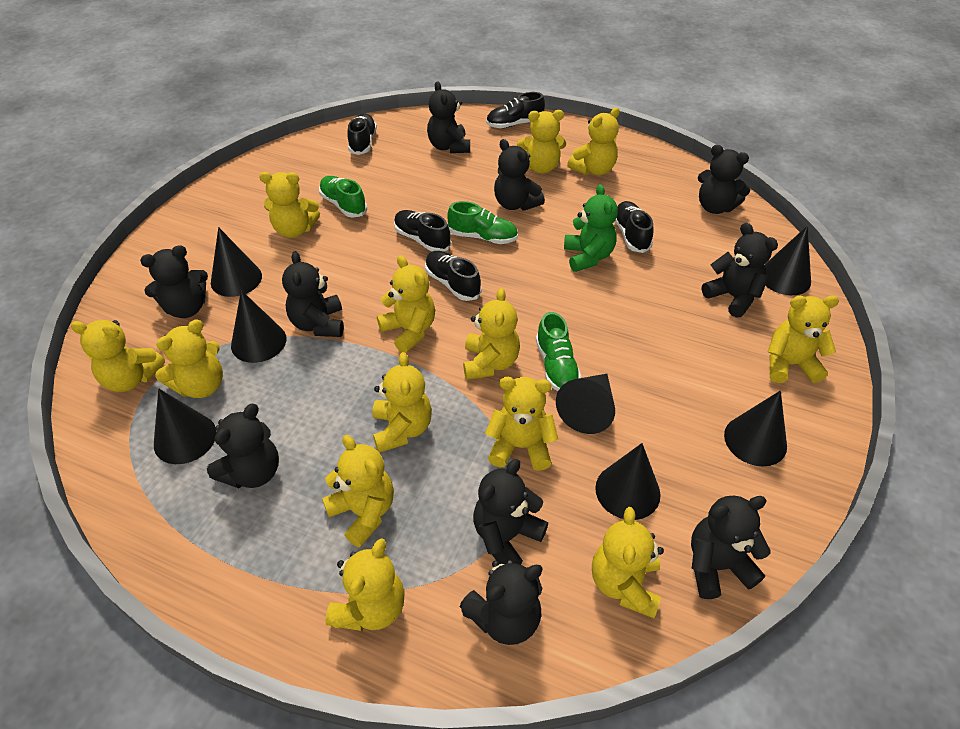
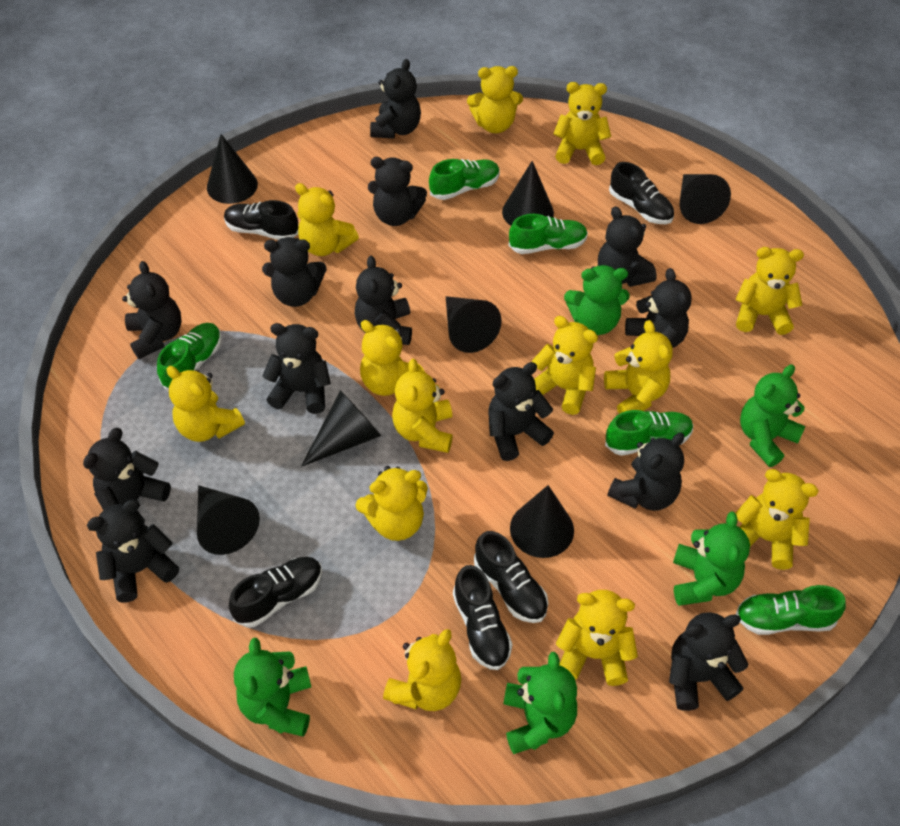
black teddy bear: [140,245,208,318] [207,404,279,488] [282,251,344,337] [427,81,470,153] [460,560,543,645] [473,459,548,565] [494,139,545,211] [691,496,771,599] [698,145,750,214] [702,223,778,318] = 10 -> [83,428,171,524] [87,499,179,603] [122,261,182,359] [262,237,327,307] [262,323,331,414] [355,256,412,345] [368,157,427,226] [370,59,421,138] [488,362,554,461] [598,206,657,287] [608,433,684,511] [625,268,692,348] [669,612,748,711] = 13
green shoe: [319,176,367,218] [447,201,518,244] [536,312,581,391] = 3 -> [157,323,222,391] [429,159,500,200] [509,214,588,254] [605,410,693,456] [736,585,846,635] = 5
green teddy bear: [564,184,618,272] = 1 -> [234,638,311,737] [503,652,577,754] [564,265,629,335] [673,511,750,606] [740,364,806,467] = 5

